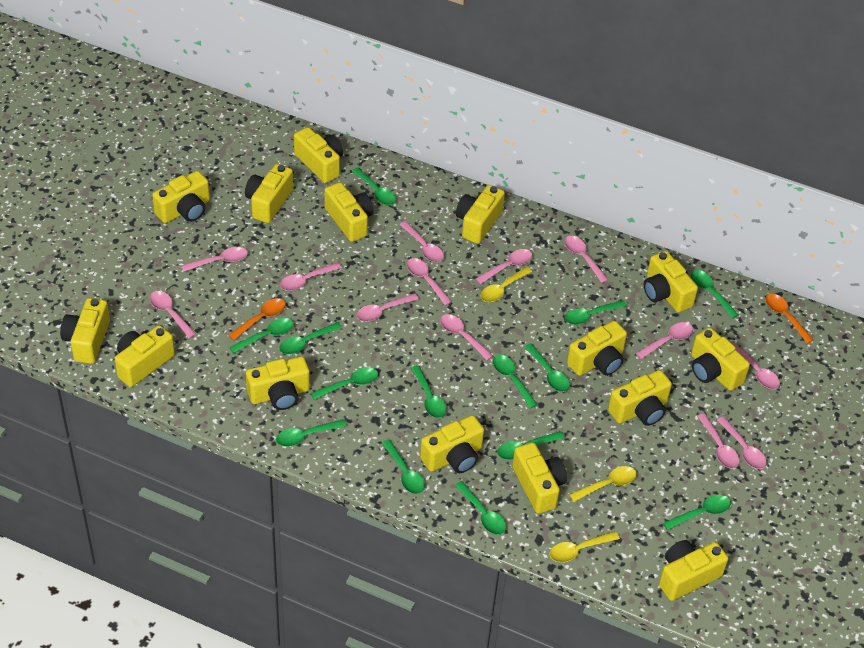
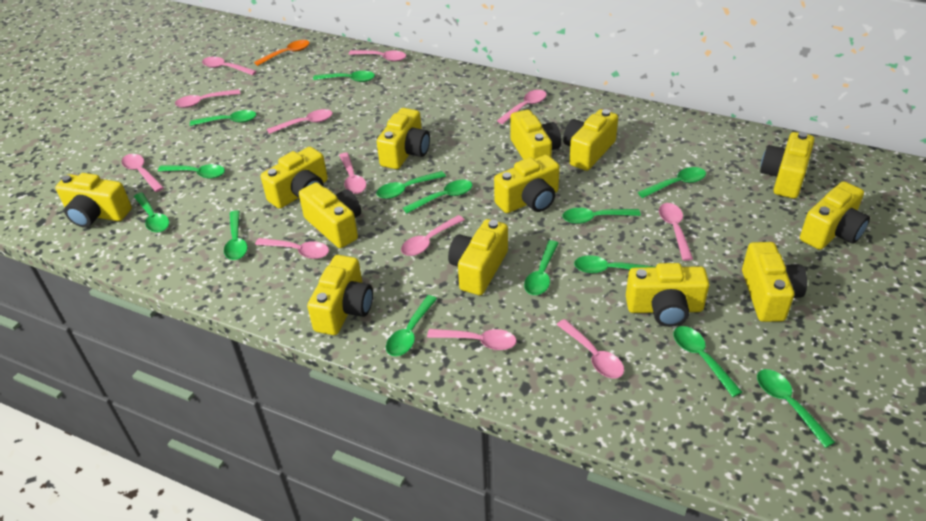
orange spoon: [228,298,286,341] [766,294,814,344] = 2 -> [254,40,310,66] = 1
pink spoon: [150,291,196,339] [181,247,248,272] [280,262,342,291] [356,293,419,322] [400,221,444,262] [407,258,452,306] [440,314,493,361] [476,249,532,284] [564,236,609,283] [636,322,693,359] [697,414,740,469] [717,416,766,469] [732,343,780,389] = 13 -> [121,154,164,192] [175,89,241,108] [202,57,257,75] [255,238,329,259] [267,109,333,134] [339,153,366,194] [349,50,406,62] [401,215,465,256] [427,329,517,350] [497,90,547,124] [556,319,624,378] [659,203,693,261] = 12
yellow camera: [60,298,110,364] [115,325,175,387] [152,171,210,223] [245,164,293,223] [246,356,310,410] [294,127,343,183] [324,182,374,242] [420,415,484,473] [456,185,505,244] [512,442,567,514] [567,321,627,376] [608,370,672,426] [644,251,698,313] [659,540,728,601] [691,327,750,391] = 15 -> [55,173,132,228] [261,147,328,209] [299,182,361,248] [307,255,373,335] [377,108,430,169] [448,219,508,295] [494,155,560,213] [511,110,561,160] [563,109,618,171] [626,263,709,327] [742,242,807,322] [760,132,815,199] [800,181,870,250] = 13
yellow spoon: [480,266,532,302] [549,531,620,562] [569,466,636,502] = 3 -> none = 0

